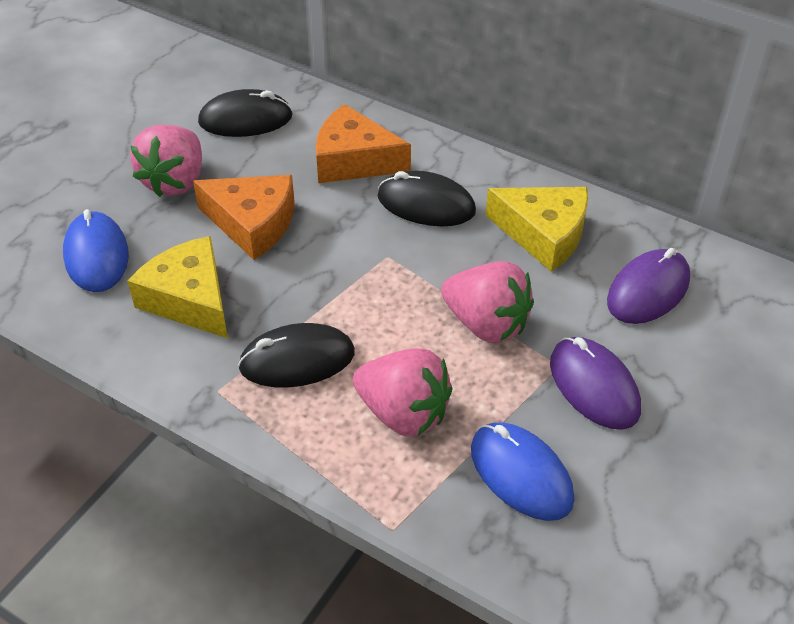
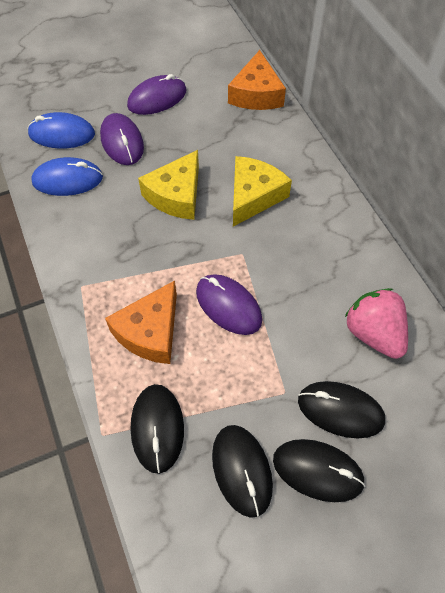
black mouse: [198,89,293,137] [238,323,355,388] [378,171,476,226] = 3 -> [131,384,184,474] [212,425,273,518] [273,439,365,502] [298,381,385,438] = 4
pink strawberry: [130,125,202,197] [353,348,453,436] [441,261,534,343] = 3 -> [345,288,408,359] = 1
purple mouse: [550,337,641,430] [607,248,690,324] = 2 -> [100,113,144,165] [127,74,187,115] [196,274,262,335] = 3

